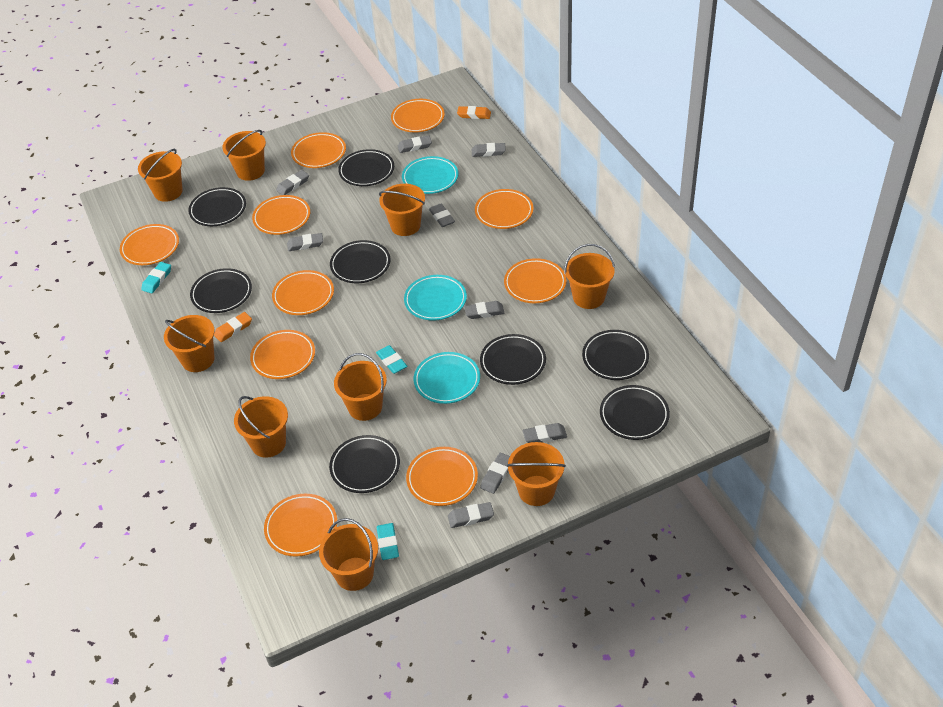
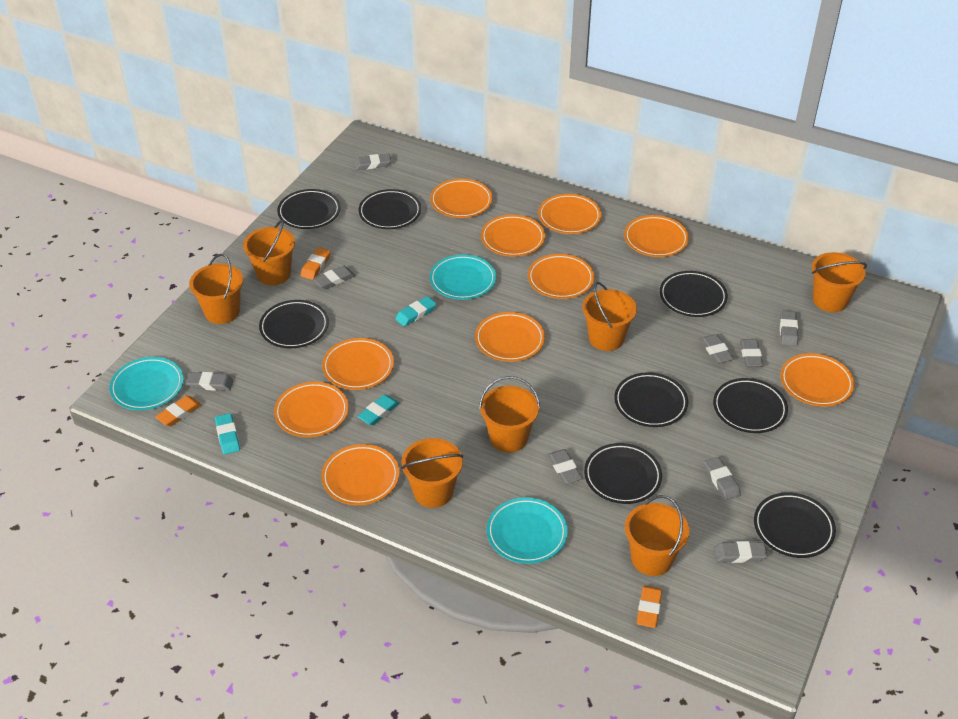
orange bucket: [138,149,183,202] [164,315,215,372] [222,130,266,181] [234,396,288,458] [319,518,378,591] [334,353,387,421] [379,184,425,236] [507,442,566,506] [564,244,615,309] = 9 -> [189,254,243,324] [243,220,295,285] [401,438,463,508] [479,376,540,453] [582,282,637,351] [625,495,689,576] [812,252,867,312] = 7
orange eraser: [214,312,252,342] [457,106,491,119] = 2 -> [155,396,202,426] [300,247,331,280] [637,586,662,628] = 3

